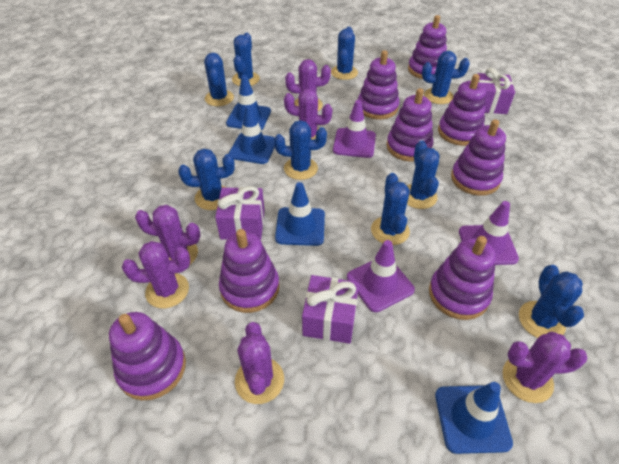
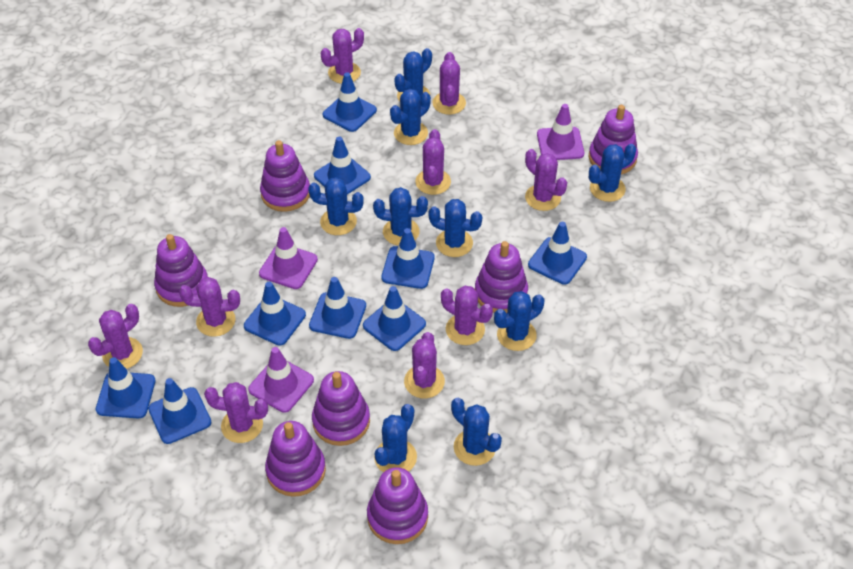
blue traffic cone: [226,75,271,130] [229,105,275,164] [275,182,325,246] [435,382,513,454] = 4 -> [96,357,156,418] [148,378,211,444] [244,282,306,346] [309,277,366,339] [314,137,371,195] [323,72,377,132] [363,286,426,351] [381,228,435,289] [528,222,587,285] = 9
purple cactus: [122,241,190,308] [135,205,201,265] [235,322,284,404] [284,89,332,140] [285,59,331,111] [502,332,588,403] = 6 -> [88,304,143,369] [179,277,240,337] [204,382,268,443] [321,28,364,84] [404,332,445,398] [415,129,451,195] [432,52,466,115] [441,286,493,345] [525,149,567,211] = 9
purple gift: [215,186,265,240] [302,275,359,344] [478,68,515,114] = 3 -> none = 0
purple stacking toy: [109,312,186,400] [219,229,279,313] [358,50,399,119] [386,88,433,162] [408,15,447,79] [429,236,496,320] [438,74,486,146] [451,119,506,196] = 8 -> [154,234,208,307] [260,140,310,212] [265,421,326,497] [312,371,370,446] [367,467,428,544] [475,241,528,313] [589,105,638,174] = 7

